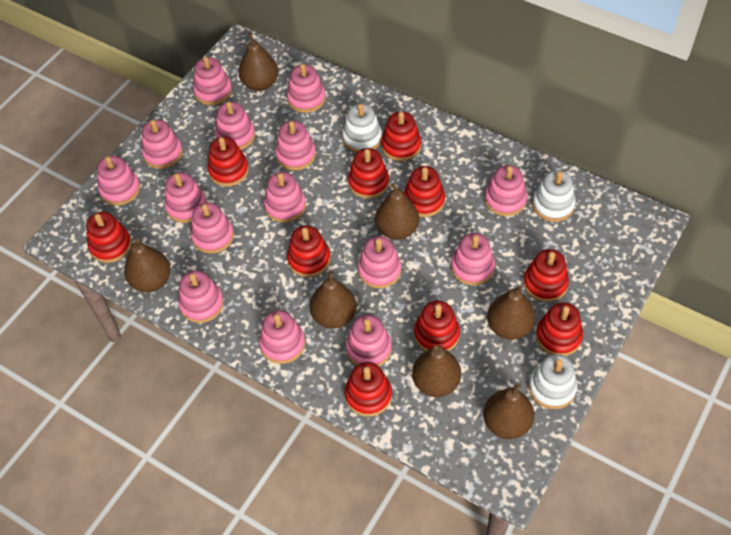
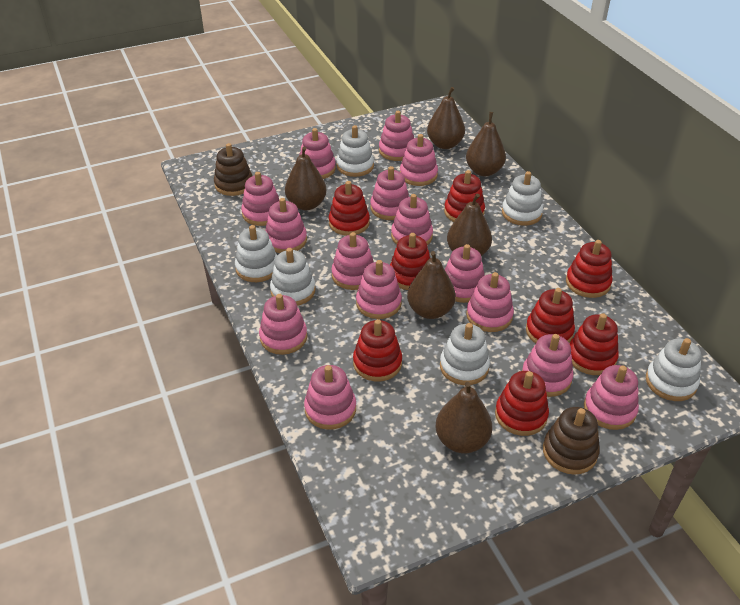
brown pear: [124,238,171,292] [238,33,278,91] [310,271,357,329] [375,183,419,240] [412,345,461,397] [483,383,534,439] [487,285,535,340] = 7 -> [285,146,327,210] [407,251,456,319] [427,87,465,149] [435,382,492,453] [447,194,492,256] [466,112,506,176] = 6
brown stacking toy: none = 0 -> [214,143,253,196] [543,407,600,475] = 2
red stacking toy: [86,212,132,263] [208,137,249,186] [287,225,331,277] [345,362,392,417] [348,148,389,199] [381,112,421,161] [404,166,445,217] [414,300,460,352] [523,249,569,302] [536,302,583,356] = 10 -> [329,181,370,236] [353,319,402,381] [390,233,430,290] [444,170,485,222] [495,371,549,436] [526,288,575,343] [566,240,613,298] [570,313,619,375] = 8
white stacking toy: [342,104,382,153] [529,354,577,409] [532,170,576,222] = 3 -> [235,225,277,282] [270,248,315,306] [336,125,374,177] [440,323,490,385] [502,171,543,226] [646,338,701,401] = 6

